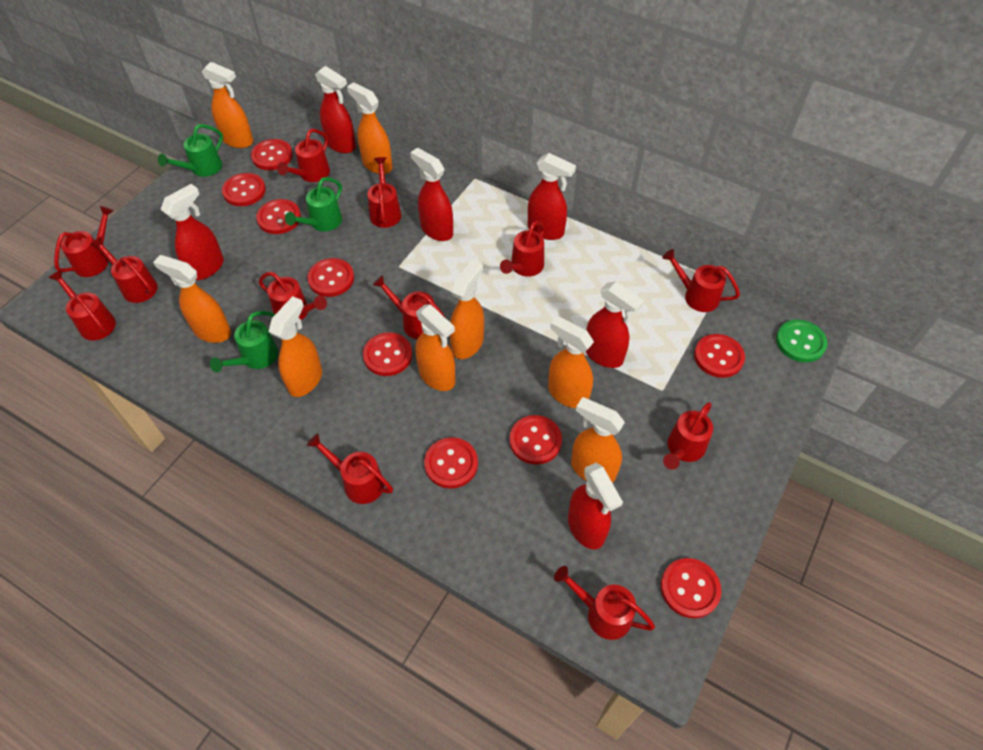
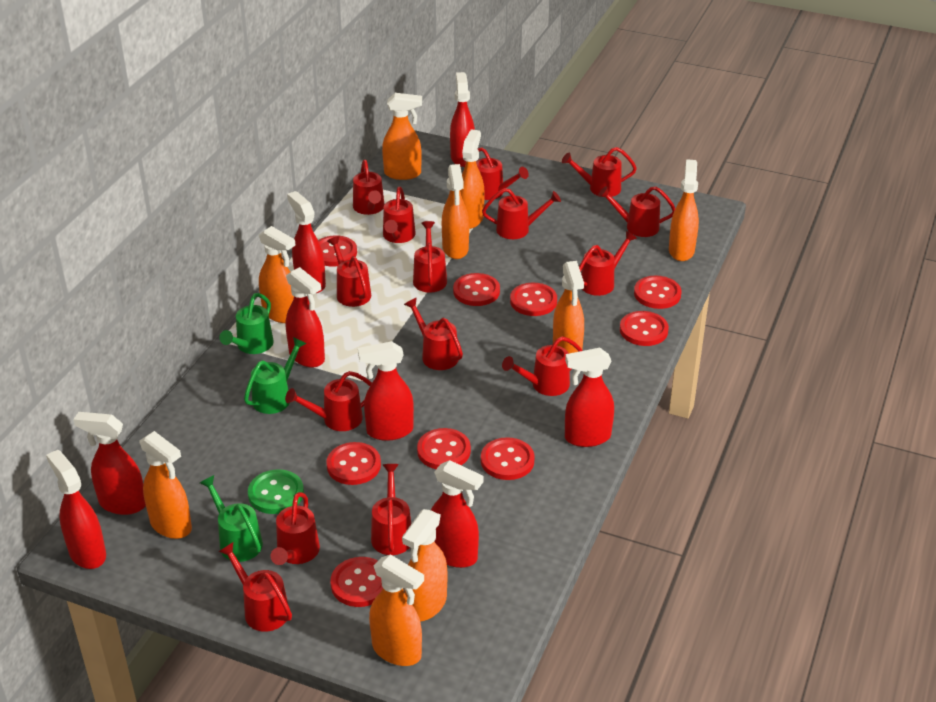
orange spray bottle: [153,255,231,343] [202,62,254,148] [269,296,322,397] [347,82,392,174] [415,304,456,391] [450,259,484,359] [548,316,594,408] [571,397,625,483] = 8 -> [140,431,192,539] [259,226,295,323] [369,554,424,666] [382,93,422,180] [402,509,447,621] [442,164,469,259] [460,129,484,229] [553,261,584,353] [669,159,699,261] = 9
red spray bottle: [160,184,224,280] [315,66,356,153] [410,148,453,241] [528,153,576,240] [568,463,623,549] [586,281,644,368] = 6 -> [46,450,106,569] [73,412,146,515] [286,267,325,367] [287,191,326,293] [358,341,414,441] [431,460,483,568] [450,72,475,167] [565,348,614,447] = 8
red watering can: [49,270,116,340] [54,206,114,277] [90,237,158,303] [259,272,327,320] [277,129,330,182] [307,434,393,504] [367,157,401,228] [373,275,445,339] [500,221,545,277] [554,566,655,640] [662,249,740,312] [663,402,713,470] = 12 -> [218,542,292,632] [271,492,320,565] [285,371,372,431] [327,236,371,307] [353,160,385,215] [371,464,411,555] [383,187,416,243] [404,298,463,370] [413,221,447,293] [463,147,529,200] [482,188,561,239] [502,336,582,396] [562,147,637,197] [579,231,637,296] [598,186,675,237] = 15

